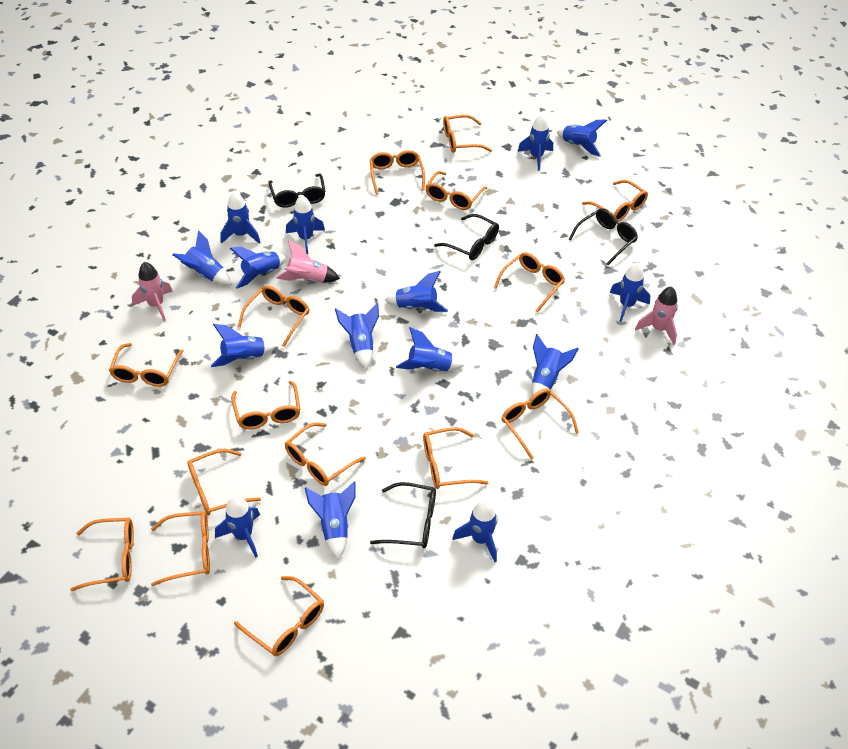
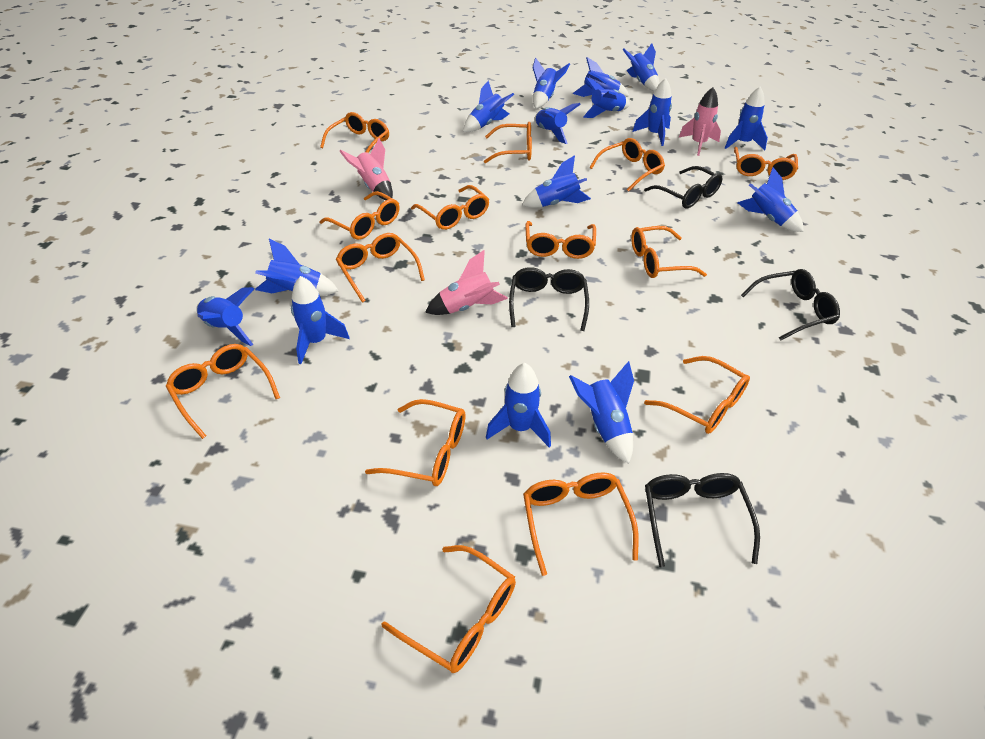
orange glasses: [70,518,134,591] [109,343,184,387] [151,511,210,586] [187,449,261,515] [231,381,301,429] [234,576,324,656] [238,285,309,347] [285,423,366,486] [370,150,425,195] [423,427,489,489] [425,171,487,210] [443,115,492,153] [494,252,565,313] [501,389,579,460] [582,180,648,221] = 15 -> [166,344,280,439] [319,191,400,240] [320,112,389,153] [336,233,425,303] [365,399,466,486] [381,545,516,673] [411,185,490,230] [484,122,532,163] [523,472,639,576] [526,221,596,259] [589,138,665,192] [631,226,707,278] [644,356,750,434] [734,147,798,180] = 14

